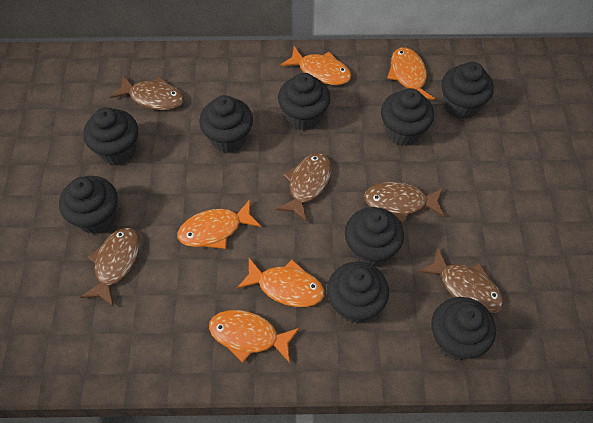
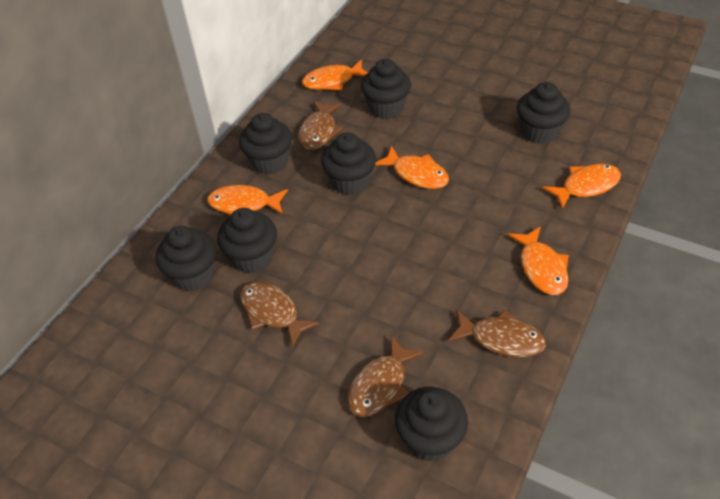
black cupcake: [59,176,118,234] [83,107,138,165] [199,95,253,153] [278,73,330,130] [327,261,389,323] [345,207,404,266] [381,88,434,146] [431,297,496,360] [441,62,494,119] = 9 -> [156,226,216,291] [217,208,277,273] [239,113,292,175] [321,132,376,195] [361,59,411,119] [395,387,468,462] [517,82,570,144] = 7
brown fish: [80,228,140,307] [110,76,184,110] [276,153,332,222] [364,182,445,223] [418,248,504,313] = 5 -> [240,282,320,348] [299,101,343,150] [347,335,424,417] [448,310,546,357] = 4

